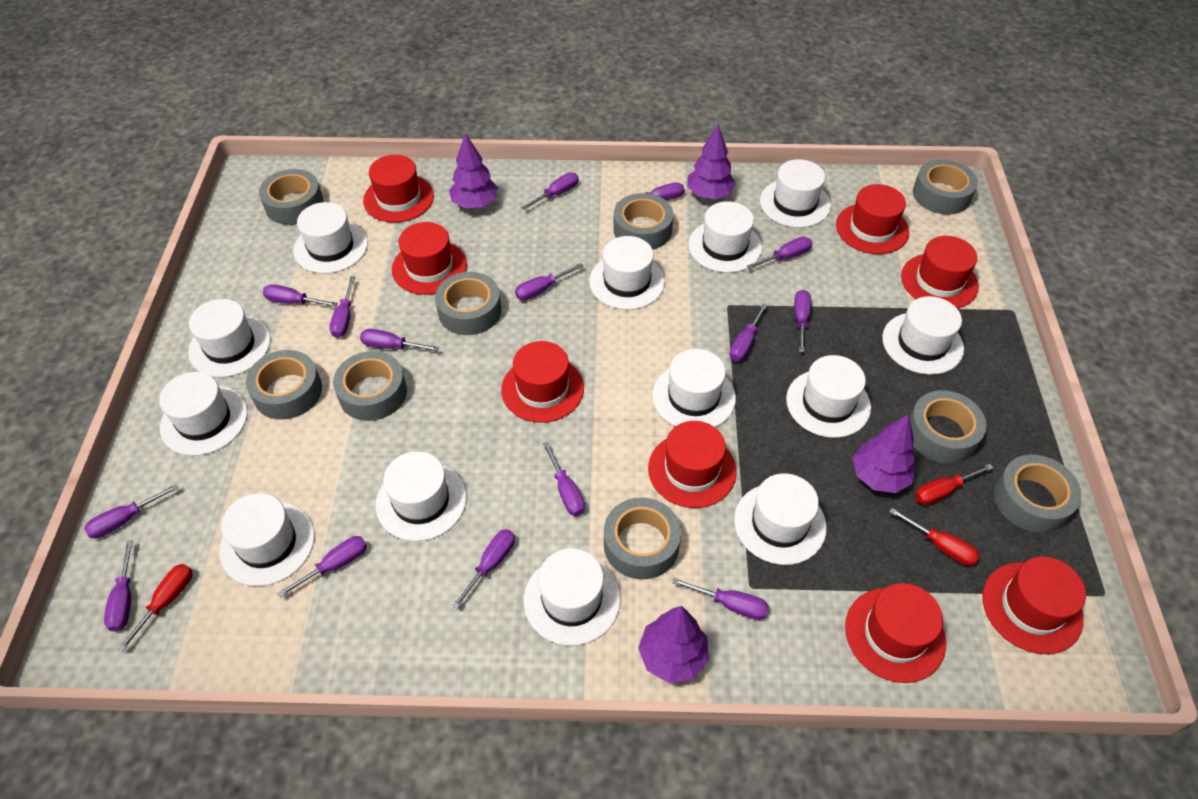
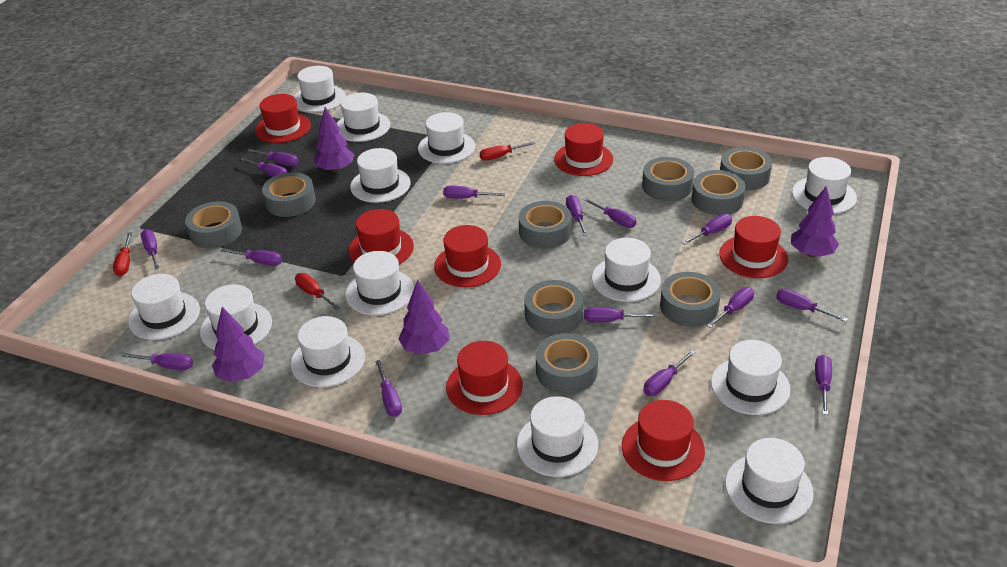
red hat: [363,155,434,223] [392,222,467,295] [501,341,584,423] [648,421,737,508] [836,184,909,254] [845,583,946,683] [901,236,979,309] [982,556,1086,654] = 8 -> [255,94,311,143] [348,209,414,264] [434,225,501,287] [446,341,523,415] [554,123,613,176] [622,400,705,481] [719,216,788,278] = 7

